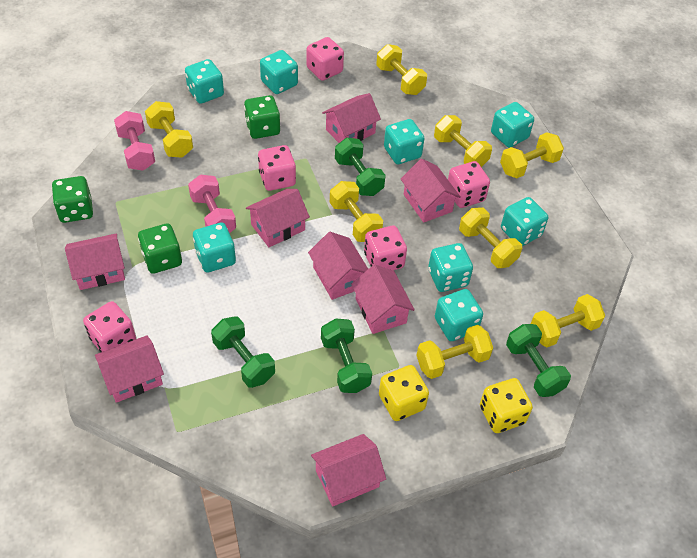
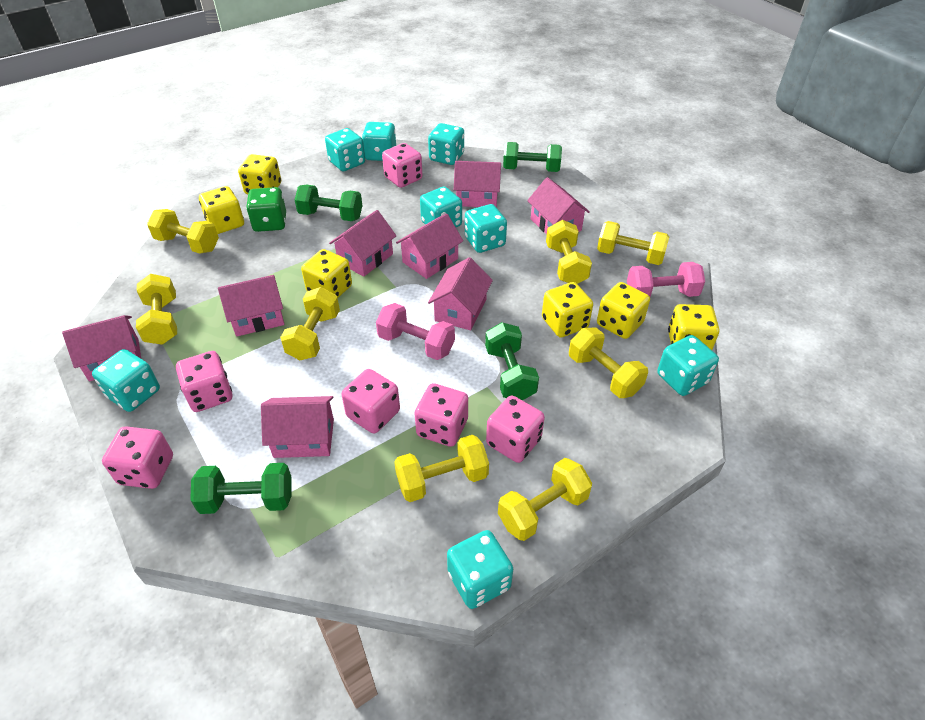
green dice: [52,176,93,223] [138,223,182,274] [244,95,280,139] = 3 -> [246,187,286,232] = 1
pink dice: [83,301,136,352] [258,145,296,191] [307,37,344,81] [364,226,407,270] [448,161,490,208] = 5 -> [102,426,173,489] [176,351,232,412] [341,369,400,433] [382,143,422,188] [415,383,468,447] [486,395,545,463] = 6
yellow dice: [379,365,429,421] [480,378,533,433] = 2 -> [199,186,244,234] [238,154,281,194] [301,249,352,298] [542,282,593,338] [597,282,650,339] [668,304,719,350] = 6

